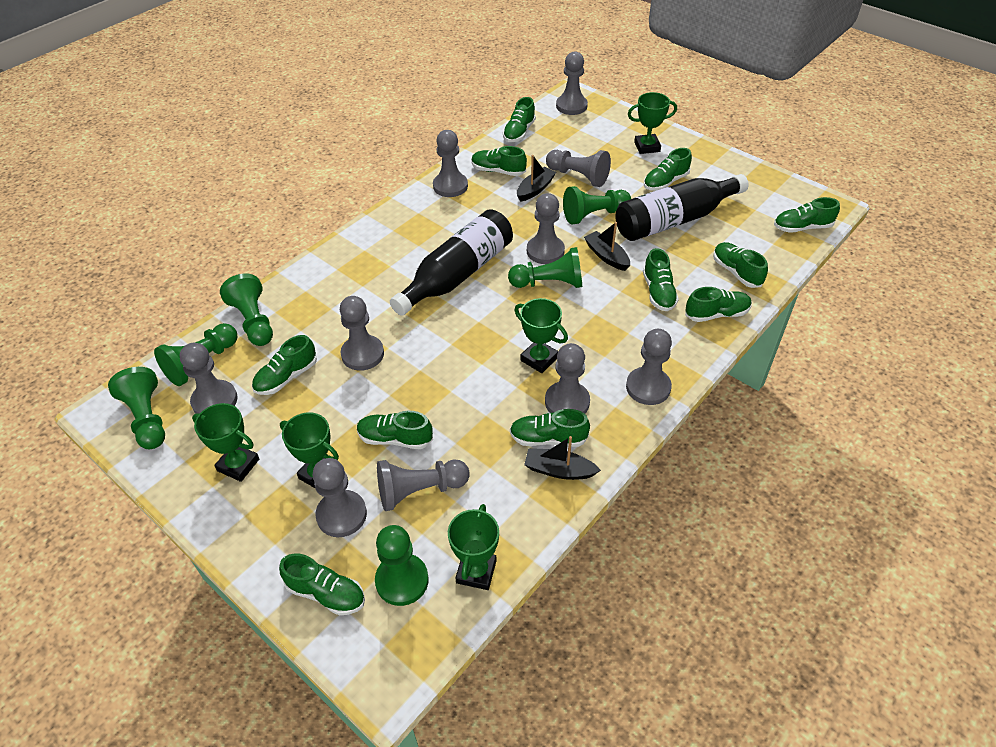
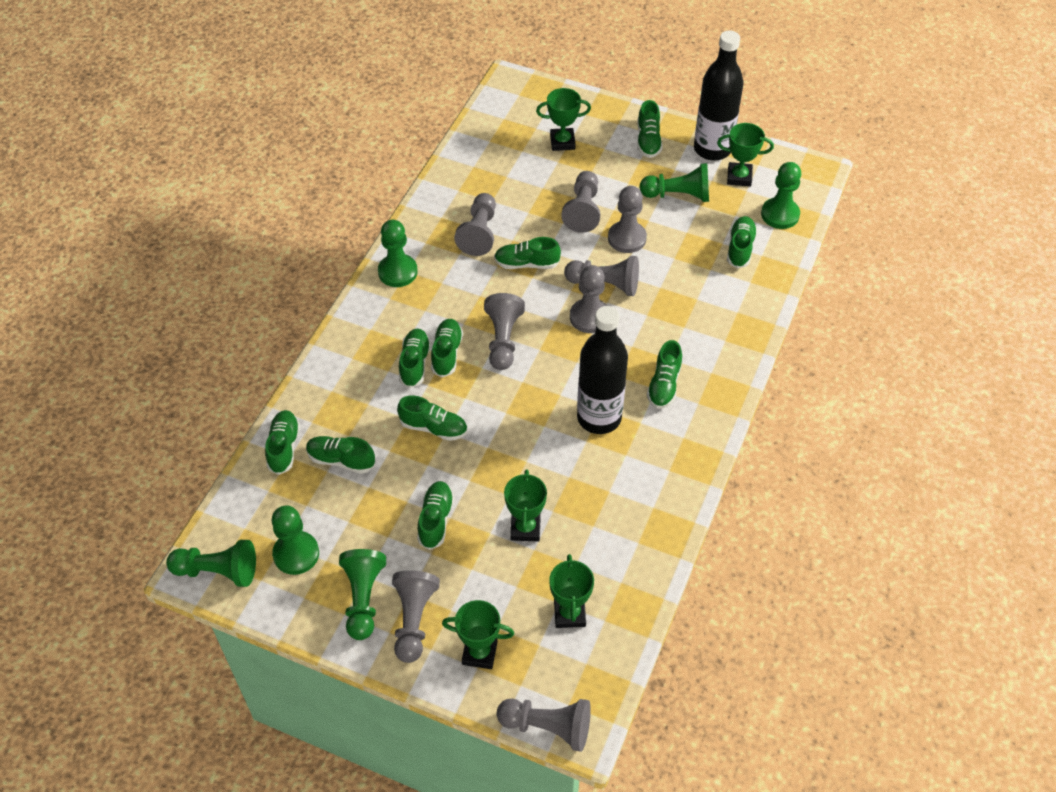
black boat: [517,155,556,202] [524,436,601,480] [584,222,630,271] = 3 -> none = 0
green shoe: [252,335,317,395] [279,553,365,615] [357,411,433,449] [471,146,527,176] [503,97,536,142] [510,409,590,447] [643,248,679,311] [644,148,692,191] [685,287,752,322] [713,242,768,288] [774,197,840,233] = 11 -> [265,410,300,475] [306,436,375,474] [397,395,467,441] [399,329,431,388] [417,481,454,550] [431,319,463,377] [494,237,561,269] [637,100,662,158] [647,340,682,409] [727,216,757,268] = 10
grey pawn: [180,343,238,414] [313,458,367,537] [340,296,384,371] [377,459,470,511] [433,130,468,197] [527,193,565,264] [545,343,590,414] [546,150,611,187] [556,51,588,115] [626,329,672,405] = 10 -> [392,570,440,663] [454,193,496,256] [484,293,525,370] [497,698,591,752] [561,171,600,233] [564,256,639,296] [570,265,607,333] [608,186,647,253] = 8

